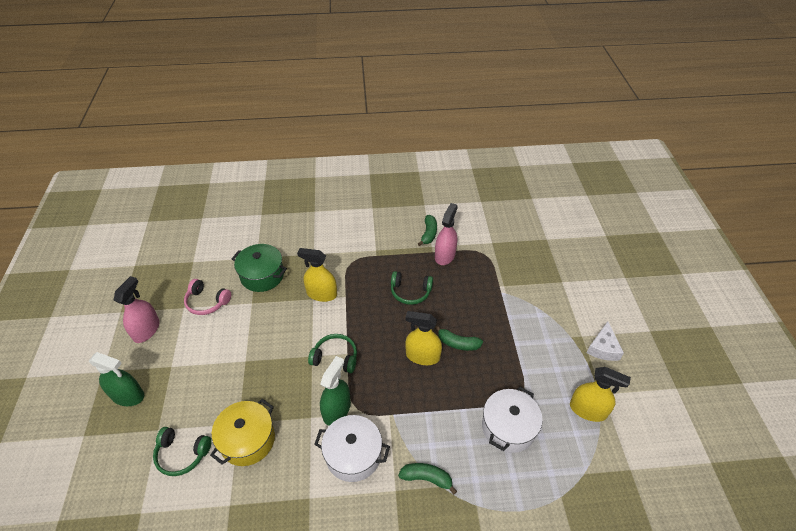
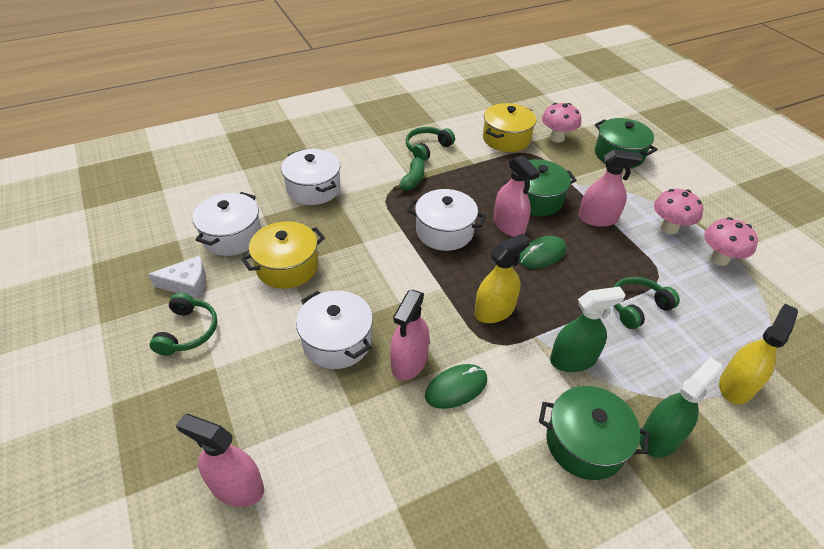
green banana: [398,463,457,495] [418,215,437,246] [435,325,483,351] = 3 -> [393,157,425,191] = 1
green mouse: none = 0 -> [425,364,487,409] [519,236,567,269] = 2
green pot: [231,244,287,292] = 1 -> [504,159,577,216] [539,386,649,480] [595,118,658,169] = 3
pink headphones: [184,279,231,315] = 1 -> none = 0
pink mushroom: none = 0 -> [542,103,581,143] [654,189,703,234] [704,217,758,266] = 3
pink spray bottle: [114,276,160,343] [435,203,458,265] = 2 -> [176,414,264,507] [390,290,429,381] [493,155,540,237] [578,149,643,227] = 4
white pot: [314,415,390,482] [482,387,543,453] = 2 -> [193,192,261,256] [281,149,341,205] [296,291,373,369] [407,189,486,251] = 4
yellow pot: [210,399,275,466] = 1 -> [241,221,325,289] [483,103,536,152] = 2
yellow spray bottle: [297,248,337,302] [405,311,442,365] [570,367,631,422] = 3 -> [474,234,530,323] [719,304,798,404] = 2

